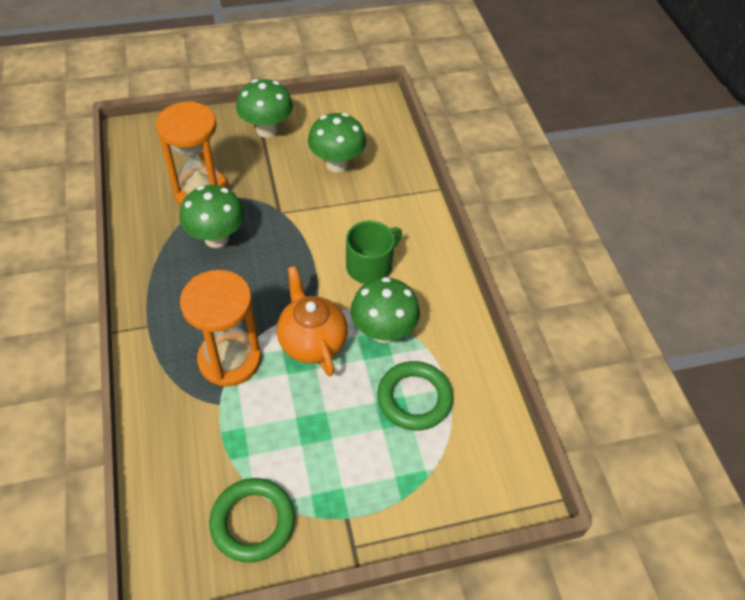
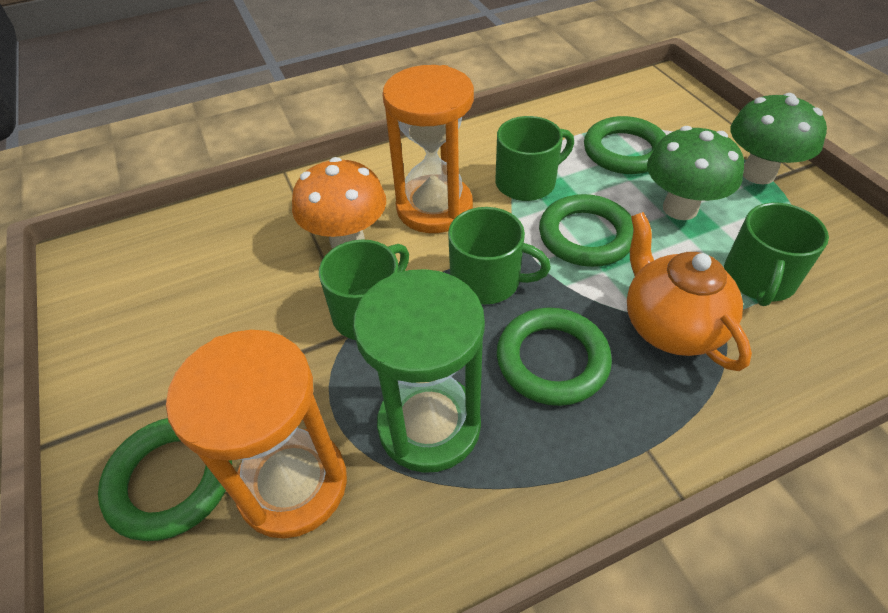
green hourglass: none = 0 -> [353,269,485,473] = 1
green mug: [346,221,402,284] = 1 -> [319,239,409,340] [448,207,551,304] [495,116,574,201] [724,203,829,306] = 4
green mushroom: [180,185,244,248] [236,79,293,138] [308,113,366,172] [350,277,420,343] = 4 -> [647,126,744,220] [730,93,827,184] = 2
green ring: [209,478,295,563] [377,361,453,430] = 2 -> [98,418,232,541] [497,308,612,406] [539,194,633,267] [584,116,666,174] = 4
orange mushroom: none = 0 -> [292,157,386,249] = 1

